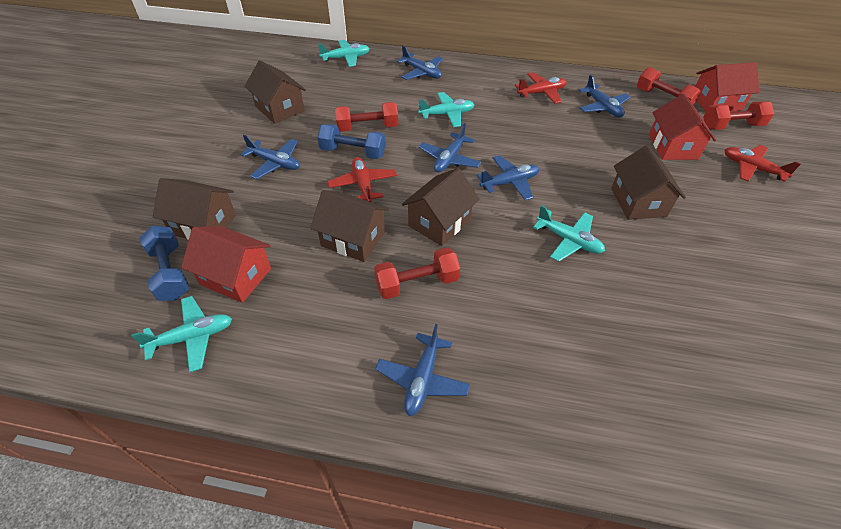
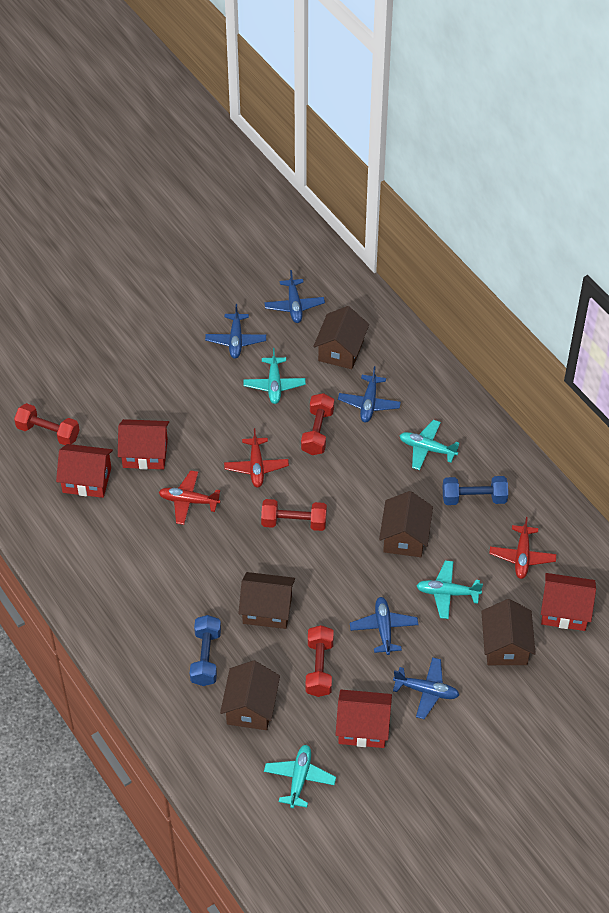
blue plane: [241,135,300,179] [375,324,470,416] [397,45,443,80] [419,123,481,172] [477,155,539,201] [579,75,630,117] = 6 -> [205,304,266,359] [264,270,325,323] [338,366,401,423] [350,597,418,655] [393,657,459,719] = 5
red house: [181,226,271,303] [649,94,716,160] [695,62,759,112] = 3 -> [56,444,113,498] [118,419,169,470] [335,690,392,748] [541,573,596,631] = 4

